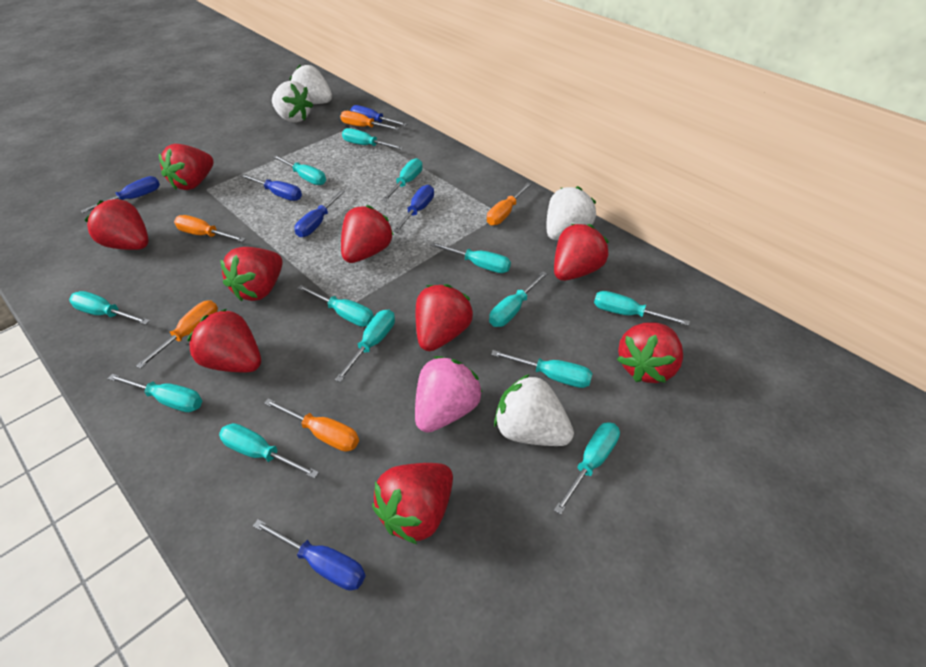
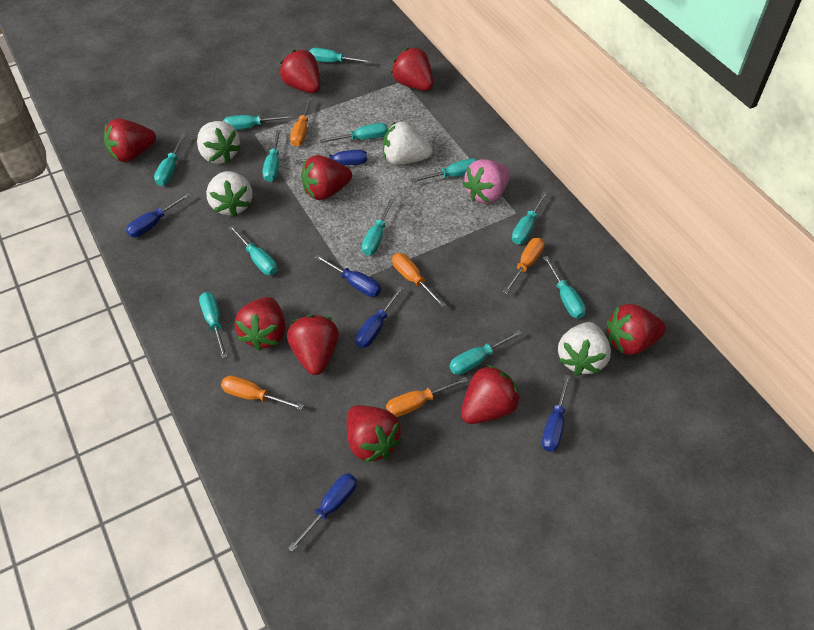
turquoise screwdriver: [69,291,150,325] [108,374,202,412] [219,423,319,479] [273,155,326,185] [297,285,374,327] [335,309,395,382] [342,128,404,150] [382,158,423,201] [430,242,511,273] [489,271,548,327] [491,350,593,388] [554,422,620,515] [594,291,690,326] = 13 -> [154,134,186,186] [199,292,228,359] [223,115,292,130] [229,225,277,275] [263,130,281,182] [309,48,372,63] [320,123,388,143] [362,199,394,255] [411,158,477,183] [449,330,522,375] [512,191,547,244] [543,256,586,319] = 12

